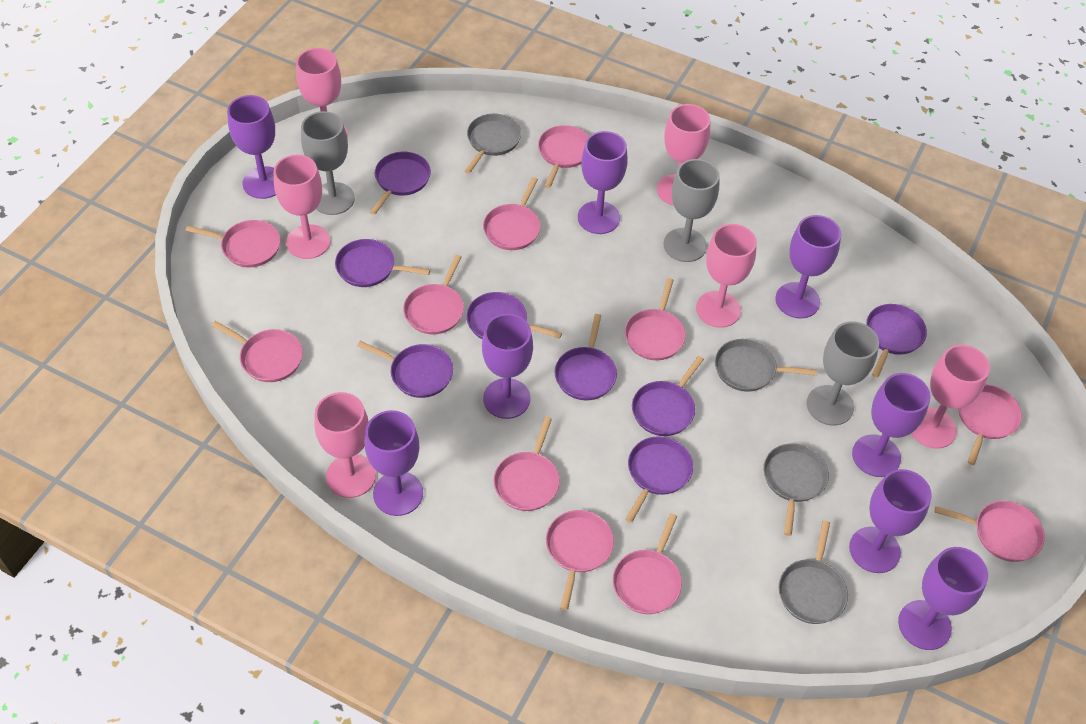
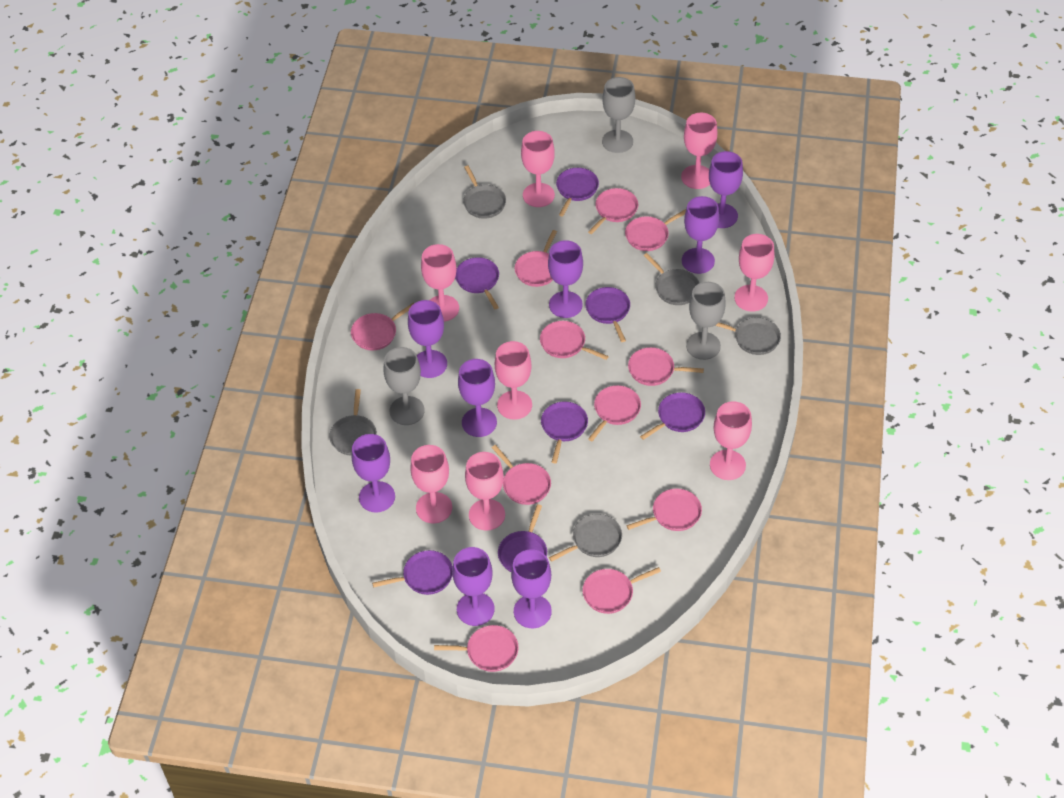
grey pan: [465,114,521,174] [715,339,817,392] [763,444,829,536] [779,520,848,624] = 4 -> [329,389,377,456] [463,165,506,219] [549,514,622,562] [644,253,699,305] [715,317,781,355] = 5
pink goblet: [274,155,331,259] [296,48,348,138] [314,392,376,498] [657,104,710,206] [696,224,757,328] [911,345,990,449] = 6 -> [410,445,452,524] [421,244,459,322] [465,452,505,531] [495,341,532,420] [521,131,555,207] [681,113,718,189] [710,401,752,480] [734,234,775,312] = 8
purple pan: [335,239,430,287] [357,341,453,398] [370,152,431,215] [466,292,562,339] [554,314,617,400] [625,436,693,523] [632,356,704,436] [866,304,927,378] = 8 -> [372,550,453,595] [455,257,499,309] [498,504,547,572] [541,401,588,463] [556,168,599,217] [585,287,630,342] [640,392,705,440] = 7

